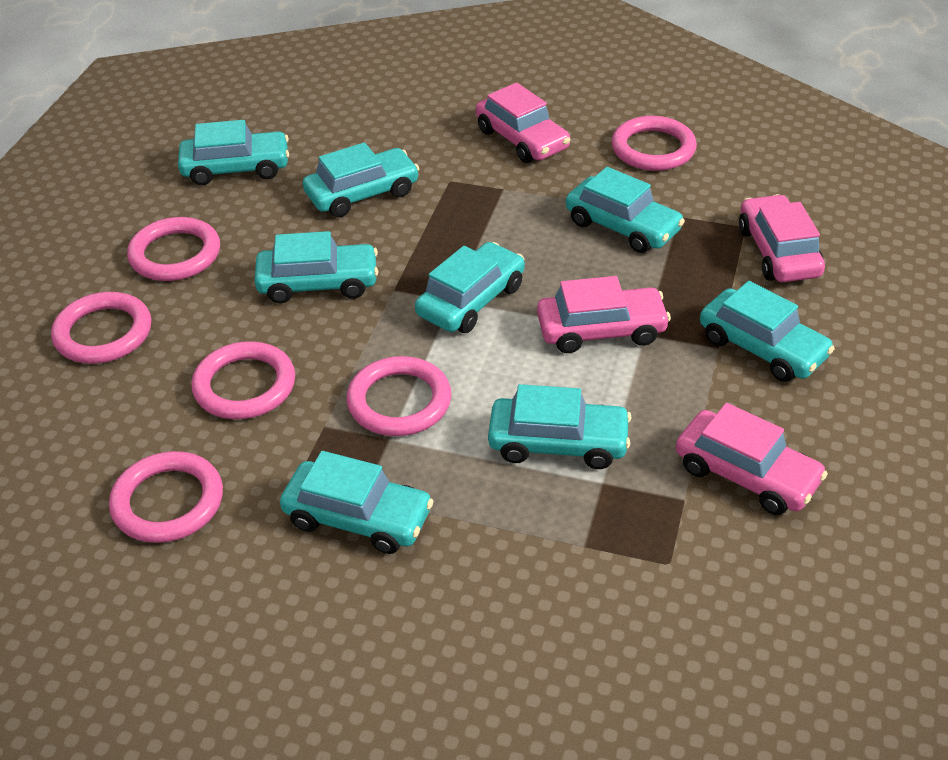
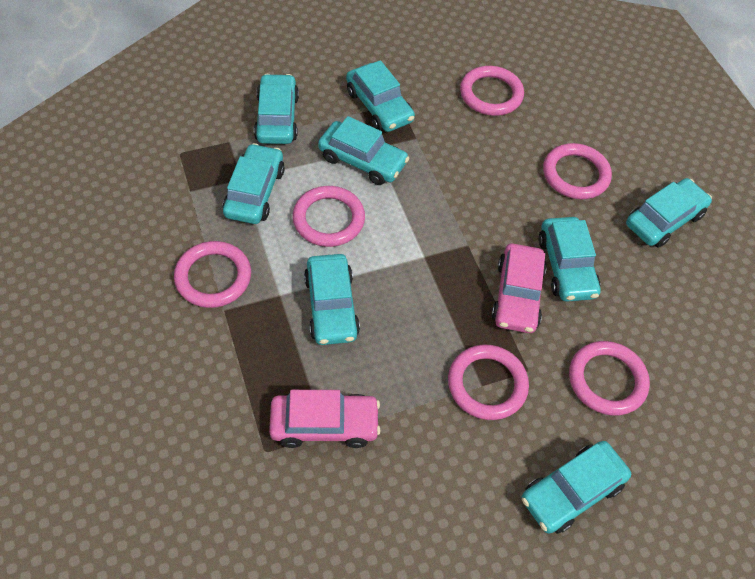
pink car: [476,83,570,163] [537,276,671,353] [676,403,828,515] [739,194,825,282] = 4 -> [269,390,380,448] [491,243,547,333] = 2

